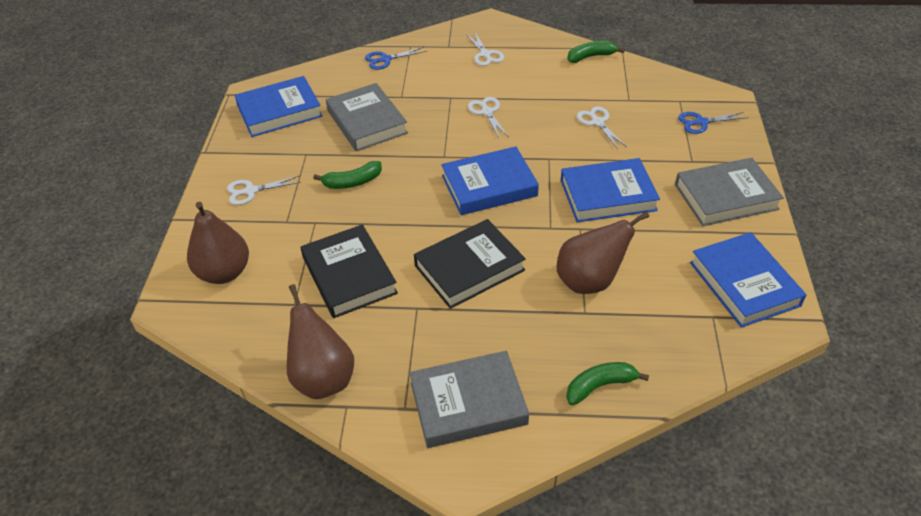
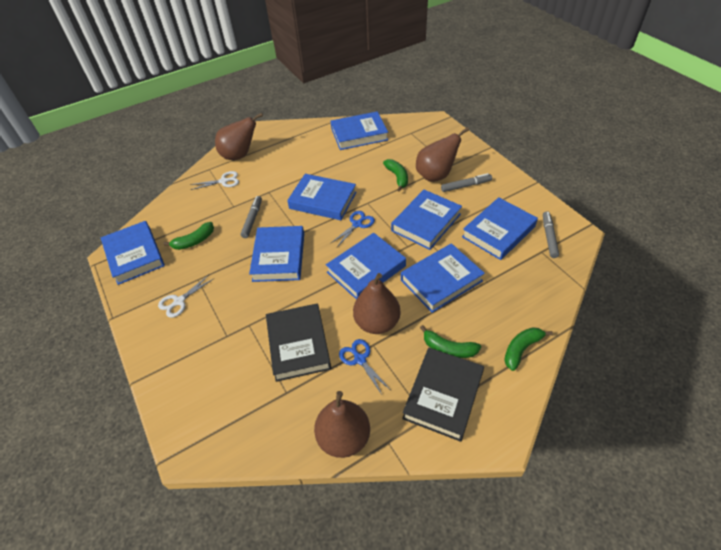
blue book: [235,76,323,137] [441,146,539,215] [561,158,660,223] [690,232,806,328] = 4 -> [101,221,165,285] [249,226,304,282] [287,174,357,220] [326,233,406,300] [331,111,388,150] [391,190,462,250] [401,243,485,313] [462,197,538,260] = 8
brown pear: [187,202,249,284] [287,284,354,399] [557,211,649,294] = 3 -> [215,113,263,160] [314,391,370,458] [353,273,401,334] [416,127,469,182] = 4
green banana: [313,161,382,189] [566,362,649,405] [567,41,625,63] = 3 -> [163,222,214,250] [383,159,408,192] [420,325,481,358] [504,327,553,371] = 4
grey book: [326,83,408,151] [409,351,529,448] [675,158,784,226] = 3 -> none = 0
grey marker: none = 0 -> [241,196,262,238] [441,173,492,192] [543,211,559,258] = 3
white scissors: [227,176,301,205] [466,31,504,66] [468,97,508,139] [577,106,627,149] = 4 -> [158,275,213,318] [190,171,239,190] = 2

